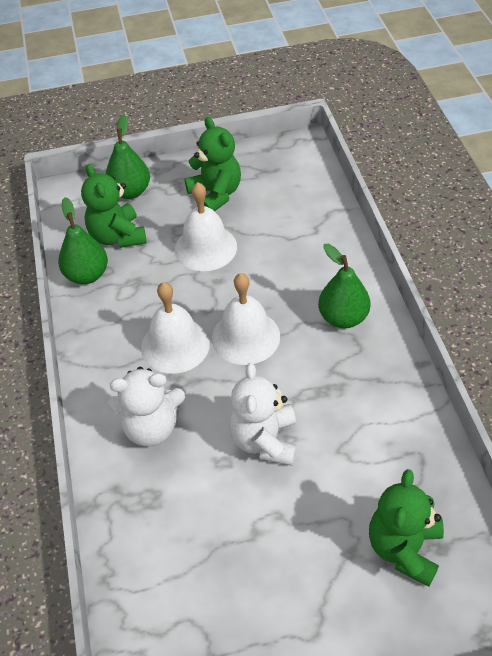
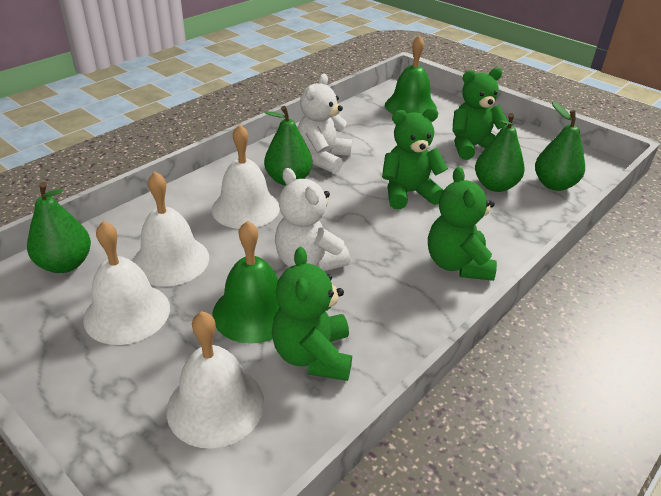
green bell: none = 0 -> [212,220,280,344] [385,35,437,114] = 2
green pear: [58,197,108,284] [106,114,150,199] [318,244,371,328] = 3 -> [27,182,91,273] [264,106,313,186] [475,113,525,192] [535,102,585,191] = 4
green teddy bear: [81,164,147,248] [185,117,241,211] [369,469,444,587] = 3 -> [272,247,352,381] [382,107,448,209] [428,167,497,281] [452,68,508,160] = 4
white bell: [141,282,210,374] [175,182,237,271] [212,273,280,365] = 3 -> [83,221,170,345] [132,172,209,287] [167,311,264,449] [212,124,280,229] = 4

